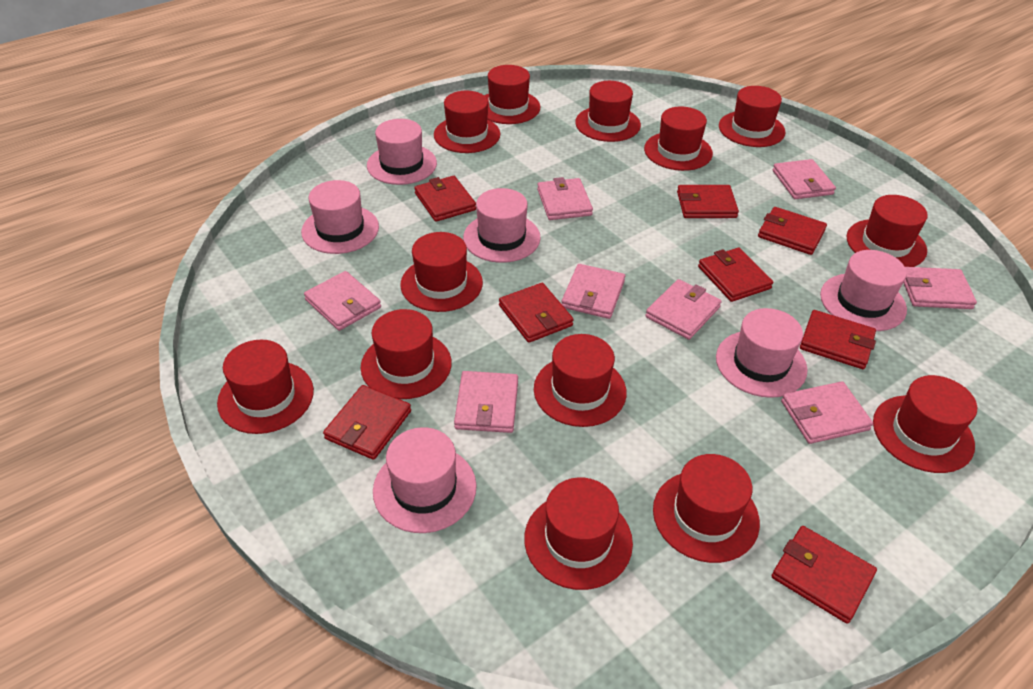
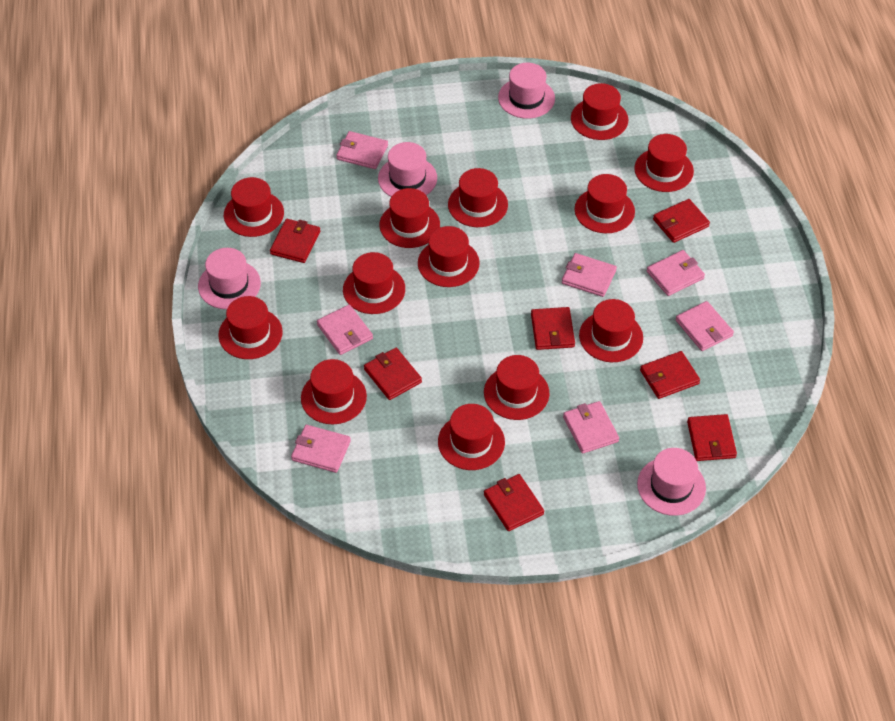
pink hat: [301,180,379,254] [367,119,437,185] [373,427,476,533] [463,188,541,263] [716,308,808,398] [820,250,907,331] = 6 -> [198,248,261,309] [378,142,437,197] [498,63,555,119] [637,448,706,516] = 4
pink wallet: [304,271,381,331] [454,371,518,433] [537,177,593,220] [562,264,625,319] [645,279,722,340] [772,159,836,199] [781,381,873,444] [903,267,977,309] = 8 -> [291,425,351,473] [317,305,373,355] [336,131,388,169] [562,253,617,297] [563,401,619,454] [647,250,705,296] [675,301,734,351] = 7
red wallet: [323,385,411,460] [414,176,476,222] [499,283,574,343] [677,185,739,218] [698,248,773,302] [758,207,827,255] [772,526,877,624] [800,310,876,369] = 8 -> [270,219,320,263] [364,348,422,400] [484,474,544,531] [531,307,575,350] [640,351,700,399] [653,199,710,243] [687,414,737,461] = 7

